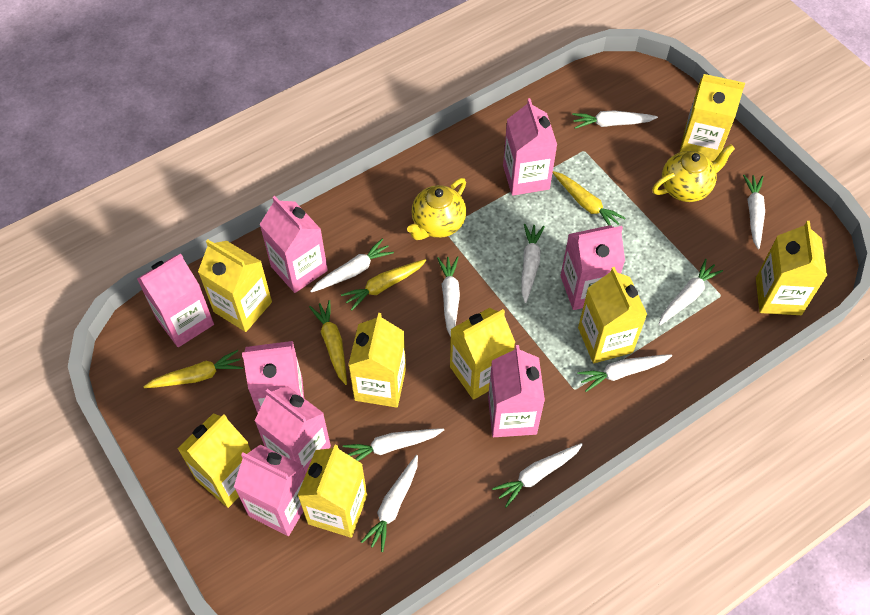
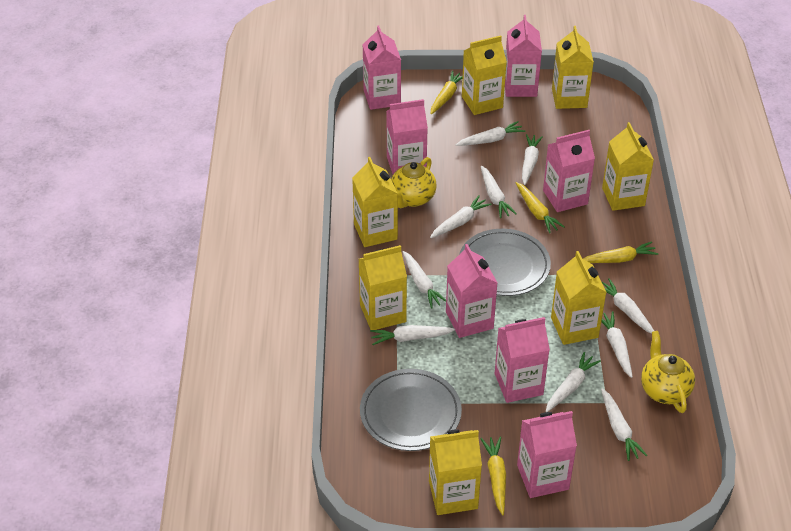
grey plate: none = 0 -> [360,369,462,451] [459,229,551,296] = 2
pink carton: [137,254,214,347] [234,445,306,536] [242,341,304,413] [254,386,331,474] [259,196,328,293] [488,345,545,437] [503,98,557,196] [560,225,625,310] = 8 -> [363,25,401,110] [386,99,428,174] [446,244,497,338] [495,317,550,403] [505,15,542,97] [517,411,577,498] [543,130,595,212] = 7
yellow carton: [178,413,251,508] [198,239,272,332] [297,445,367,538] [348,313,406,408] [450,308,515,400] [578,267,647,363] [680,74,745,161] [756,221,827,315] = 8 -> [352,157,398,247] [359,245,407,330] [429,429,482,515] [462,35,507,115] [551,251,607,345] [552,26,594,109] [602,122,654,211] = 7

